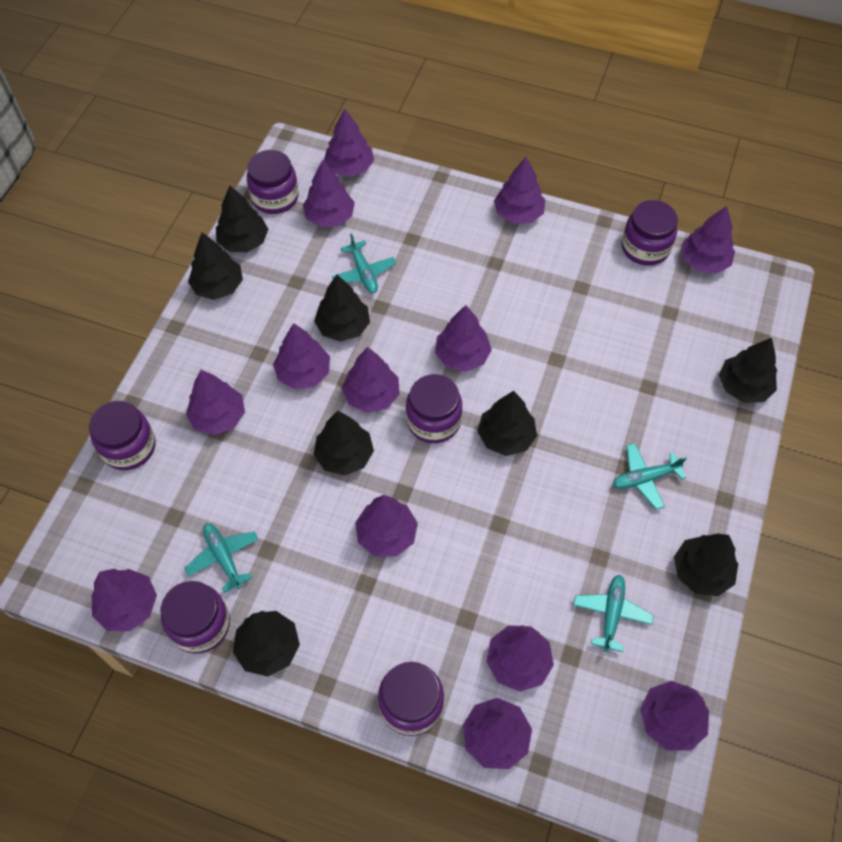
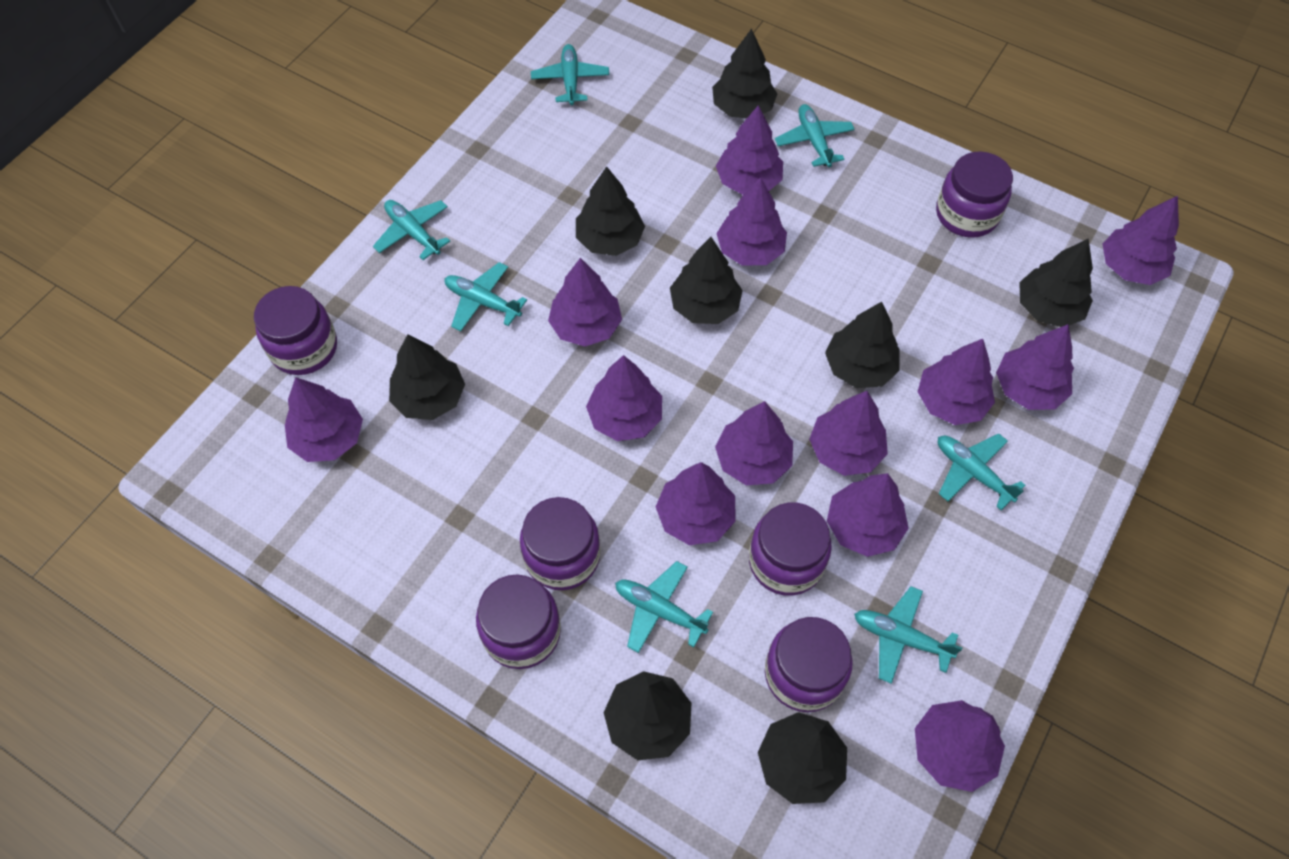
turquoise plane: [184,523,259,593] [332,233,396,293] [573,575,654,652] [613,443,687,510] = 4 -> [373,200,450,260] [445,262,527,331] [531,44,609,105] [615,561,713,653] [775,104,855,167] [854,586,962,684] [938,433,1025,510] = 7

